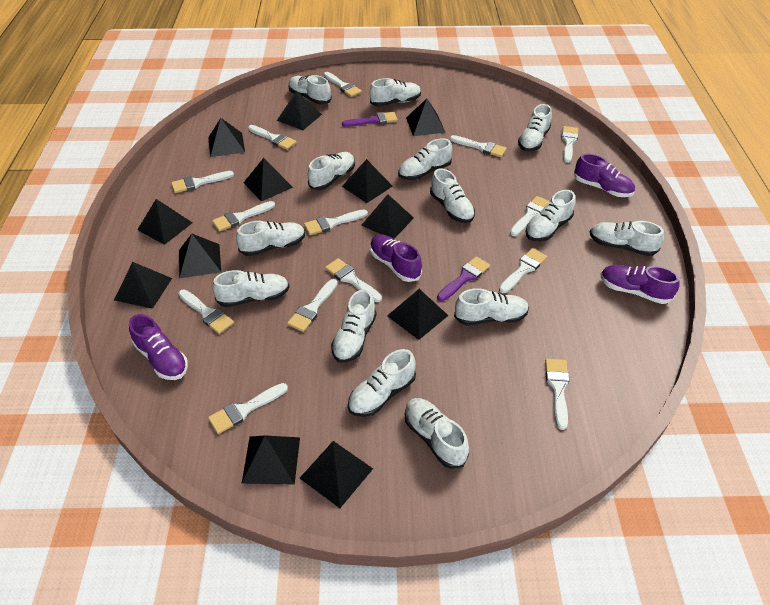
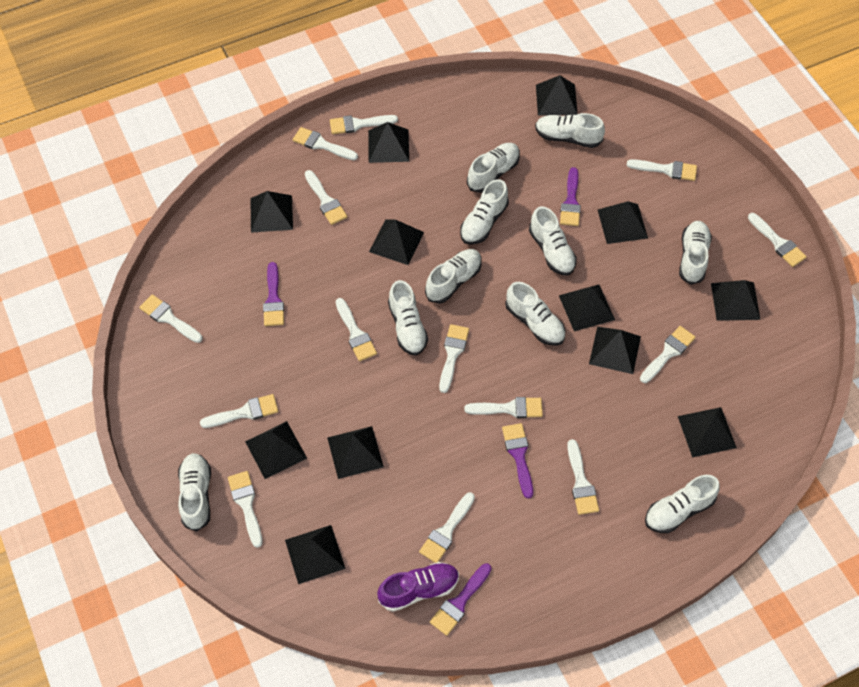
purple brush: [342,112,398,127] [437,256,490,301] = 2 -> [263,262,284,326] [430,563,491,636] [502,423,533,498] [560,167,581,226] = 4
purple shoe: [129,314,188,380] [370,235,422,282] [574,154,635,197] [601,265,679,304] = 4 -> [377,562,459,612] = 1
white shoe: [212,270,289,307] [236,221,305,256] [288,75,332,104] [308,152,355,190] [331,289,377,363] [348,349,416,417] [369,78,421,106] [398,138,452,180] [405,398,469,469] [430,168,475,223] [454,288,529,325] [518,104,552,151] [526,190,575,241] [590,221,664,256] = 14 -> [178,453,211,532] [388,280,428,356] [425,249,482,304] [460,179,509,245] [467,143,520,193] [505,282,566,346] [529,206,577,275] [535,113,605,148] [645,475,720,533] [679,221,712,285] = 10

